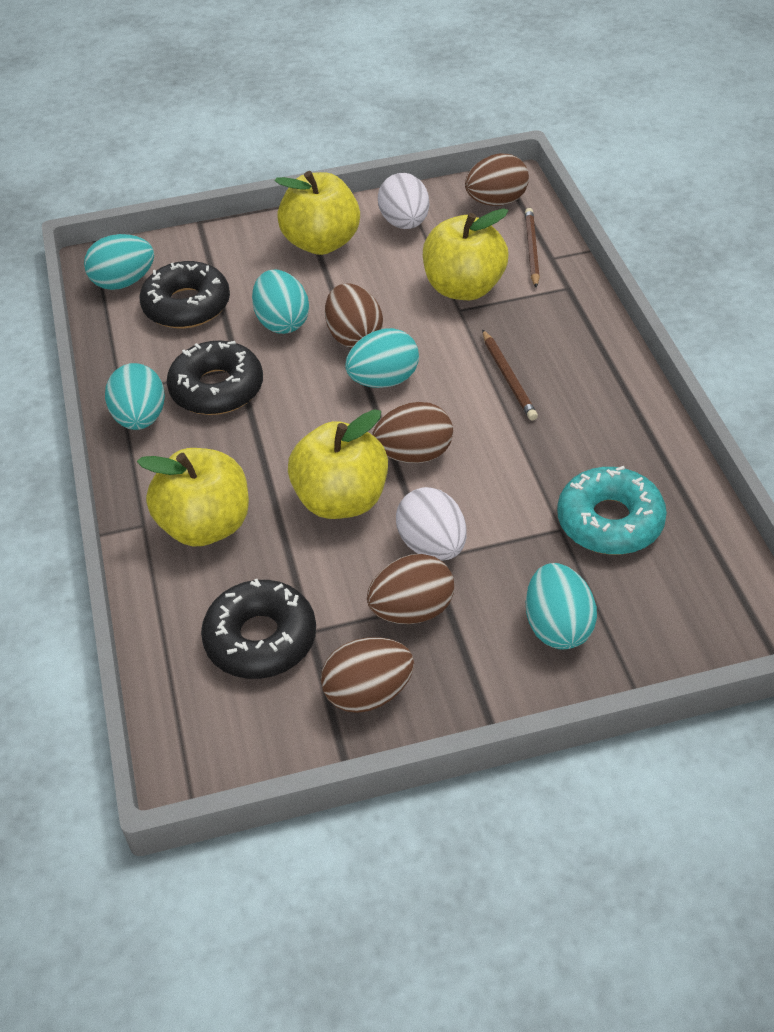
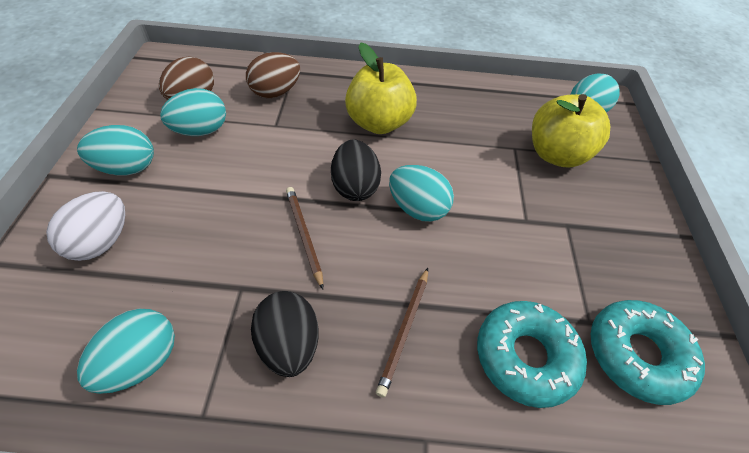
black donut: [139,261,230,328] [167,341,263,415] [201,579,316,679] = 3 -> none = 0
black egg: none = 0 -> [251,291,319,377] [331,140,381,201] = 2
brown egg: [321,637,414,713] [325,283,383,348] [367,554,454,624] [372,402,453,463] [465,153,529,206] = 5 -> [159,56,214,100] [246,52,300,98] = 2
turquoise donut: [557,466,667,555] = 1 -> [477,301,587,408] [591,300,705,405] = 2
white egg: [378,173,429,229] [396,487,467,561] = 2 -> [46,191,125,261] = 1
yellow apple: [137,448,249,546] [275,171,360,255] [288,409,388,519] [423,208,509,300] = 4 -> [345,42,417,134] [532,94,610,168] = 2

